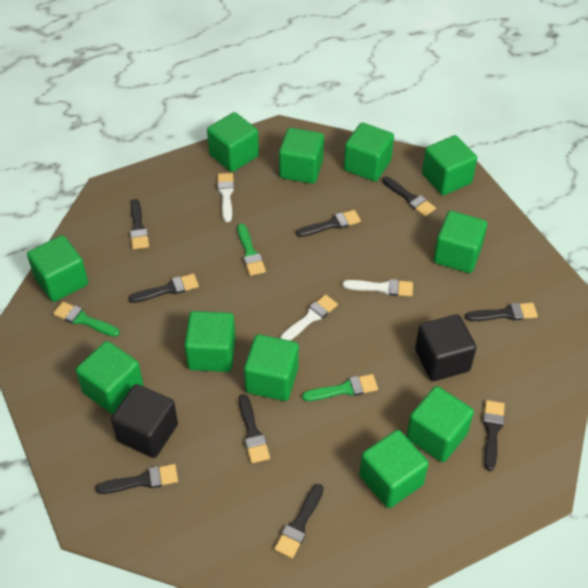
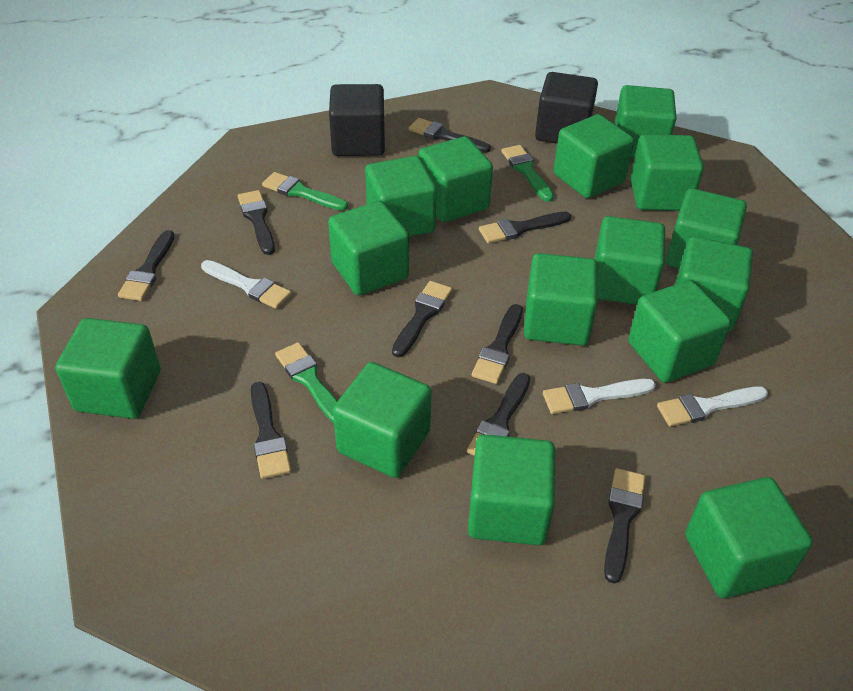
green cube: [27,235,88,302] [76,341,143,414] [184,311,236,372] [207,112,259,172] [244,334,299,401] [279,128,324,184] [344,123,394,182] [359,430,429,508] [406,386,474,462] [422,135,477,195] [434,211,487,273] = 11 -> [56,318,161,419] [328,201,409,295] [333,362,432,478] [365,156,437,237] [418,136,493,222] [468,434,556,545] [524,253,598,346] [554,114,634,198] [594,216,665,305] [614,85,677,157] [628,280,731,383] [630,134,704,211] [666,188,747,268] [675,237,753,331] [685,477,813,598] = 15

